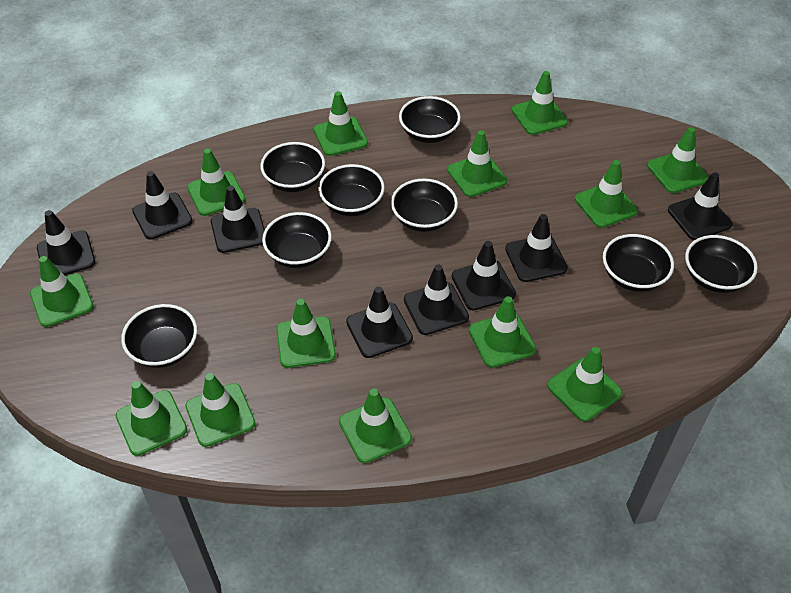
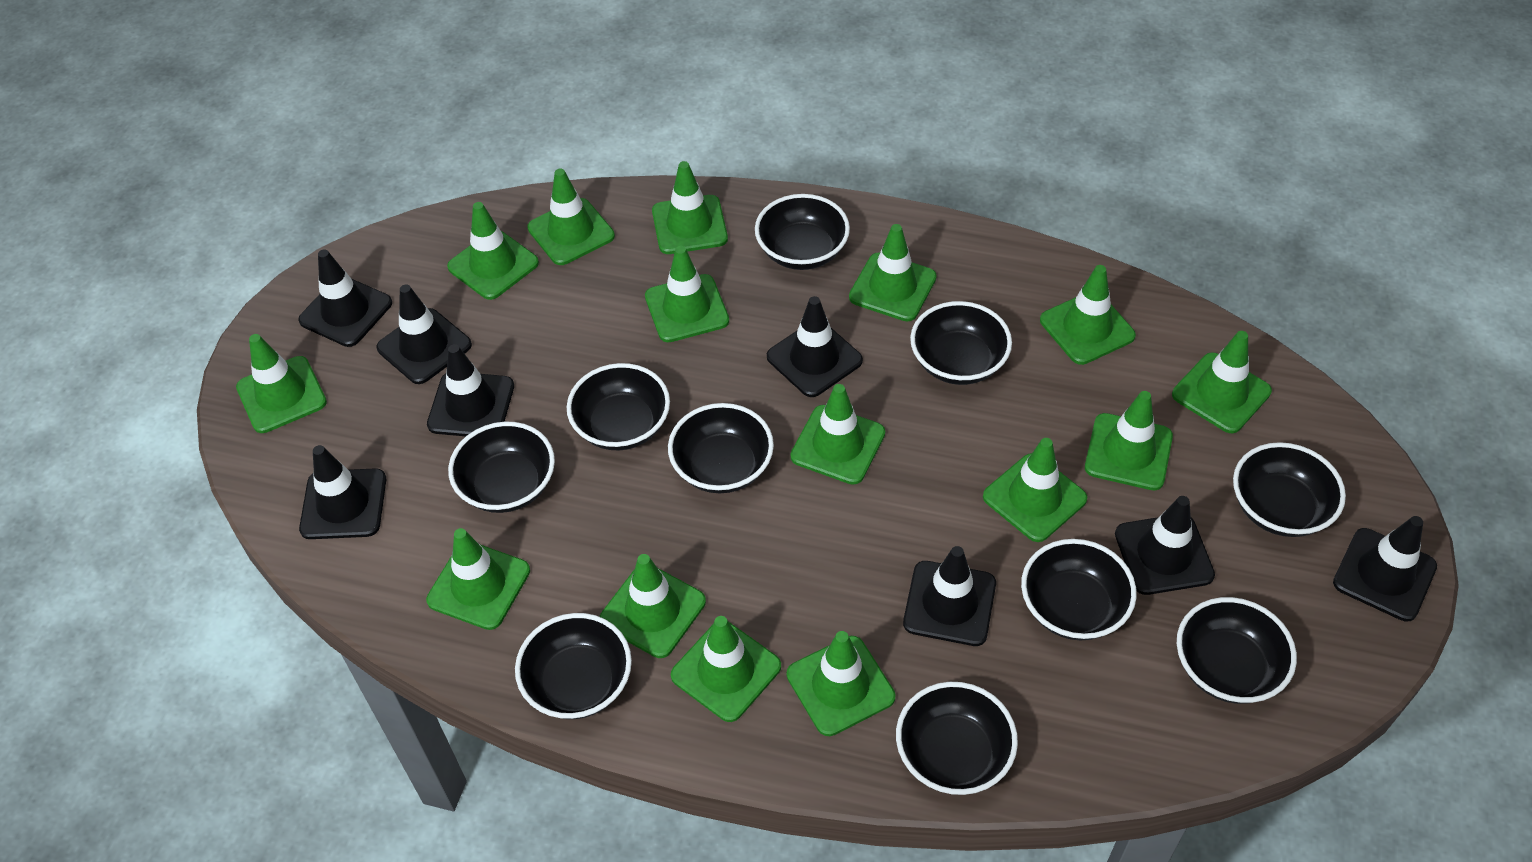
black bowl: [121,304,197,368] [260,142,325,192] [262,212,332,268] [318,164,385,216] [391,178,458,232] [399,96,461,143] [603,234,674,292] [685,235,758,293] = 8 -> [448,422,555,513] [515,613,632,719] [567,363,670,450] [668,403,774,493] [755,194,850,270] [896,682,1018,795] [910,301,1012,385] [1021,539,1137,640] [1177,597,1297,704] [1233,442,1346,537] = 10
green traffic cone: [30,256,94,327] [116,381,187,456] [185,373,256,447] [187,149,246,216] [276,299,336,368] [314,91,368,156] [339,388,412,463] [447,130,507,197] [469,296,536,368] [512,71,568,135] [547,347,622,421] [575,160,638,228] [647,127,709,193] = 13 -> [236,334,327,433] [426,528,530,630] [447,202,539,300] [527,169,615,265] [599,554,706,658] [645,246,729,342] [652,161,728,254] [671,616,781,722] [787,631,895,736] [790,384,885,485] [849,224,937,321] [983,438,1087,542] [1040,265,1136,365] [1085,391,1173,490] [1172,331,1272,433] = 15

